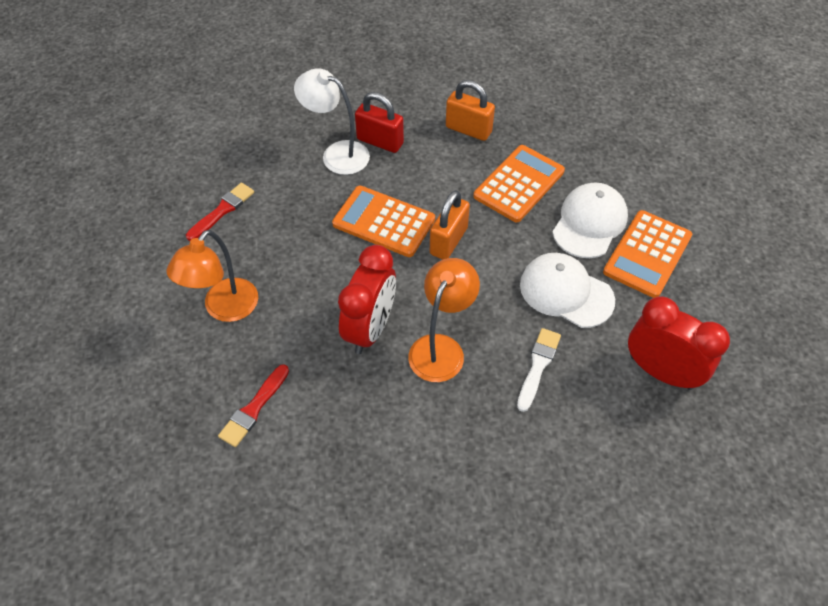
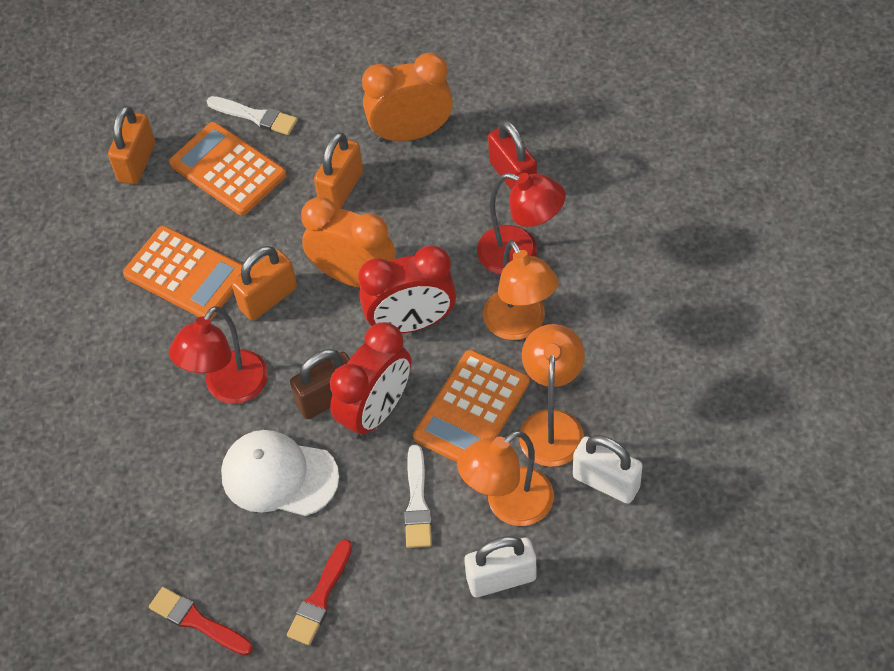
brown padlock: none = 0 -> [290,349,350,419] = 1
orange clock: none = 0 -> [301,197,396,288] [362,53,453,142] = 2
orange lamp: [166,230,258,322] [408,258,480,382] = 2 -> [457,431,554,526] [483,240,559,340] [519,324,585,467] = 3
orange padlock: [430,190,470,260] [446,80,495,141] = 2 -> [108,106,155,185] [232,246,297,321] [314,132,363,209] = 3
red lamp: none = 0 -> [169,306,268,404] [477,173,566,274] = 2
white brush: [517,328,561,412] = 1 -> [207,96,298,135] [404,445,432,548] = 2
white cap: [520,253,615,328] [552,183,628,258] = 2 -> [221,430,339,516] = 1
white lamp: [294,68,370,175] = 1 -> none = 0
white padlock: none = 0 -> [464,536,537,597] [573,435,643,504] = 2

